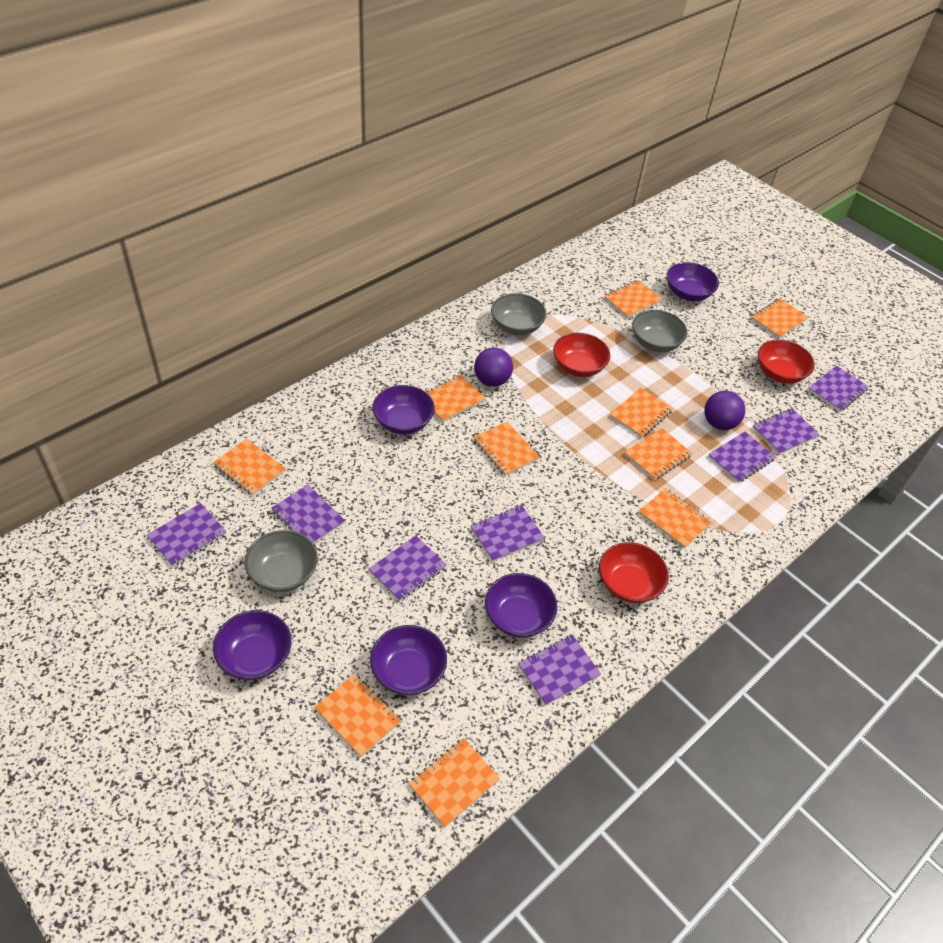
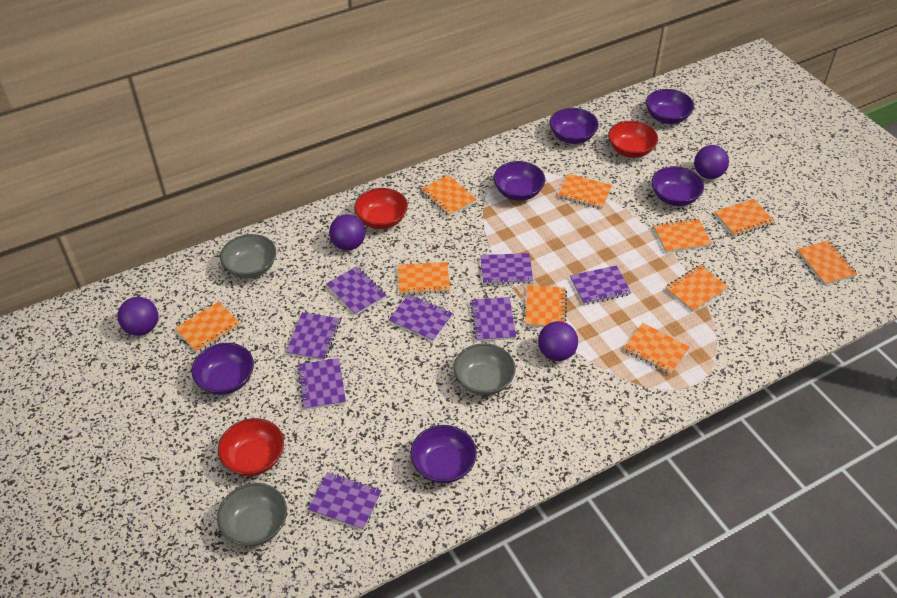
purple ball: [474,348,513,387] [704,391,745,430] = 2 -> [118,297,158,336] [329,214,365,251] [538,321,578,361] [694,145,729,179] = 4
purple bowl: [213,610,292,680] [370,625,447,695] [372,385,435,435] [485,573,557,638] [667,262,719,301] = 5 -> [192,343,254,395] [410,425,477,484] [493,161,545,201] [550,108,599,144] [646,89,694,124] [651,166,704,206] = 6

